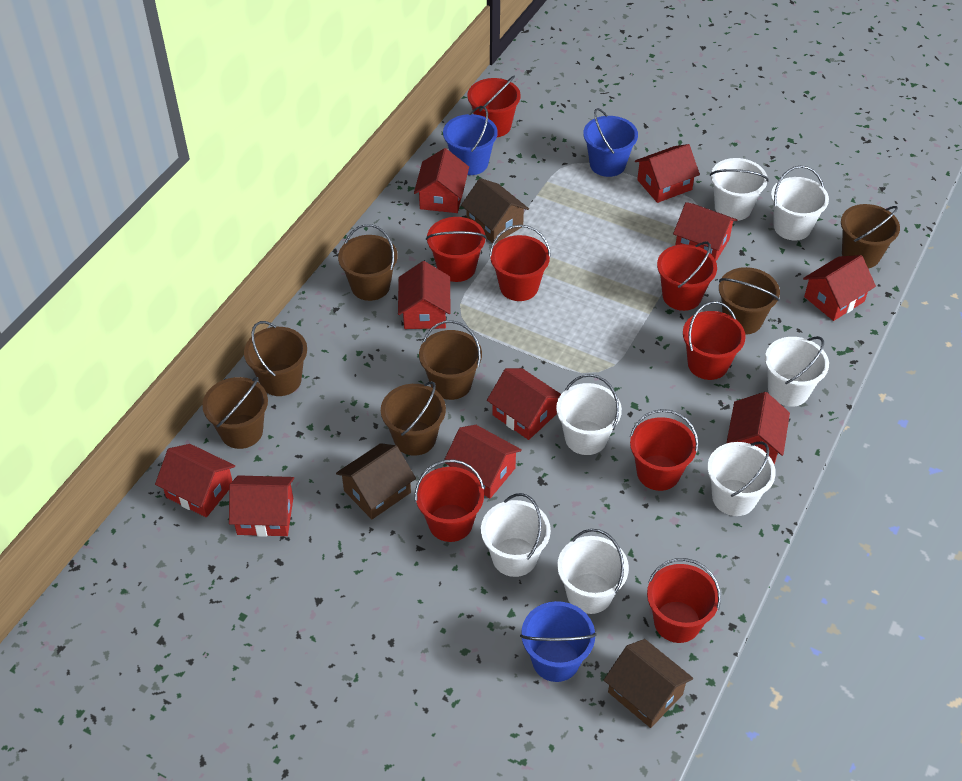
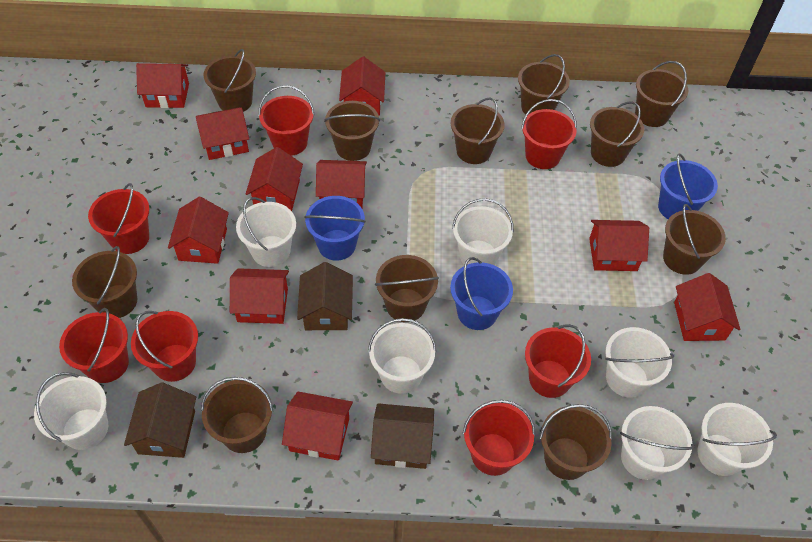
brown bucket: [202,377,268,449] [244,321,307,396] [338,224,398,301] [381,381,446,456] [419,320,482,400] [719,267,780,335] [841,204,900,268] = 7 -> [72,246,137,318] [201,377,273,453] [203,49,256,112] [324,101,380,161] [375,255,439,322] [450,98,505,164] [518,54,570,115] [540,404,612,480] [590,101,644,167] [635,61,688,127] [663,204,726,275] = 11
red bucket: [415,459,484,542] [426,217,487,282] [467,76,521,137] [489,225,551,301] [630,409,698,491] [647,558,721,643] [657,241,717,311] [683,301,746,380] = 8 -> [59,308,129,383] [88,183,149,254] [131,311,198,382] [258,85,315,156] [463,400,535,476] [521,99,577,169] [525,324,591,398] = 7

